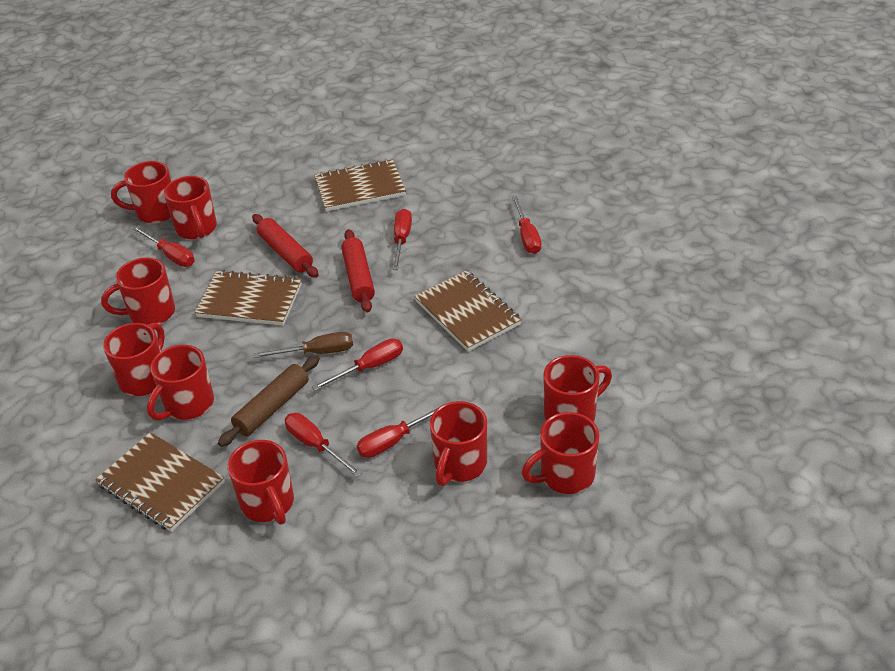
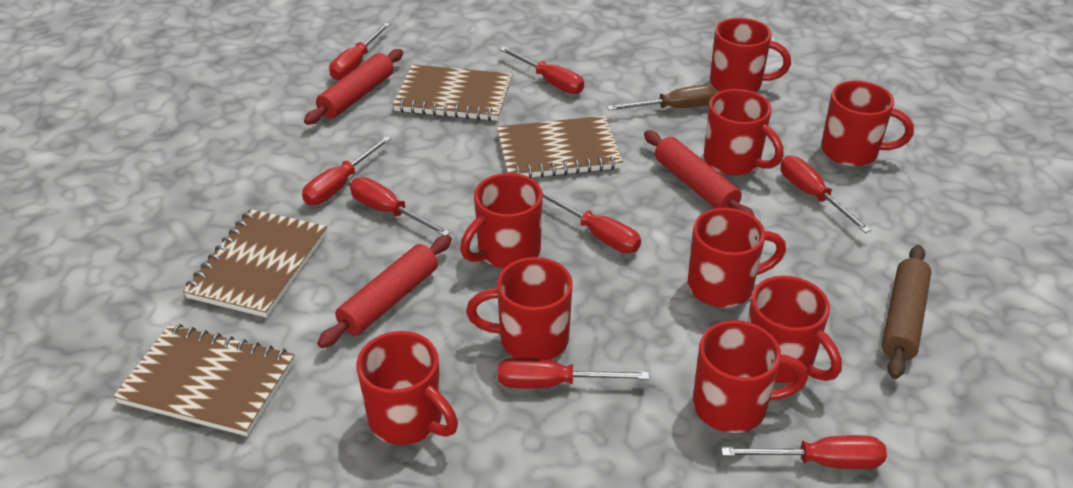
red rolling pin: [252,214,318,278] [341,229,375,312] = 2 -> [304,49,403,125] [317,235,452,348] [644,130,755,217] = 3
red screwdriver: [132,226,194,267] [285,413,362,477] [312,339,403,391] [357,401,450,458] [392,209,412,270] [512,195,541,254] = 6 -> [302,136,391,205] [329,23,390,80] [350,177,450,236] [498,358,649,388] [500,47,584,94] [542,191,641,253] [721,435,887,469] [780,156,871,233] = 8

